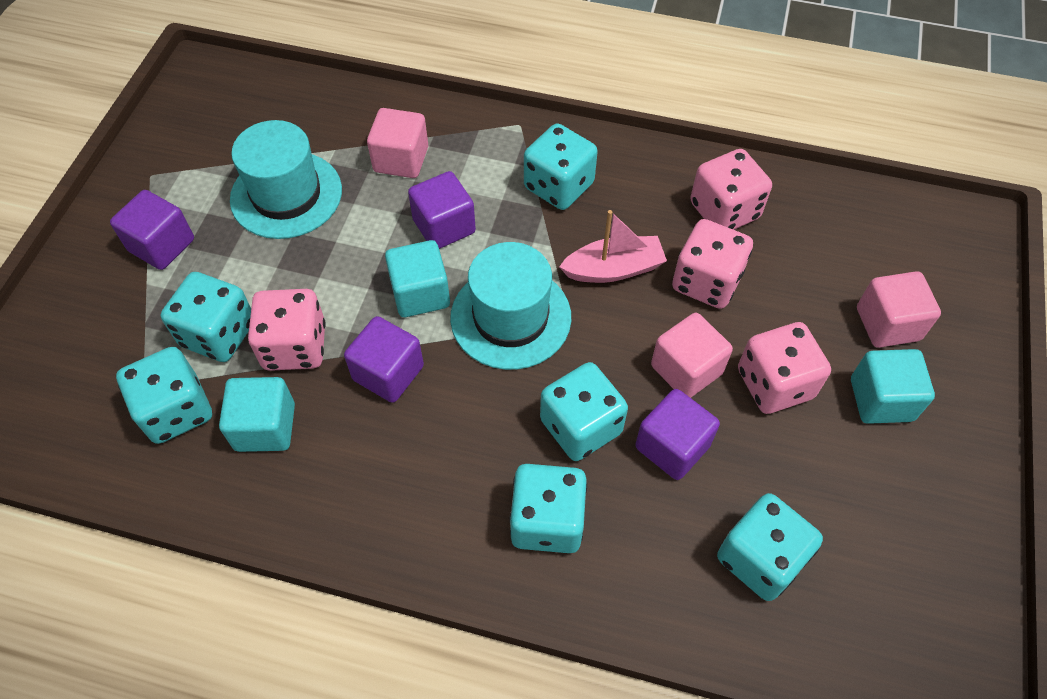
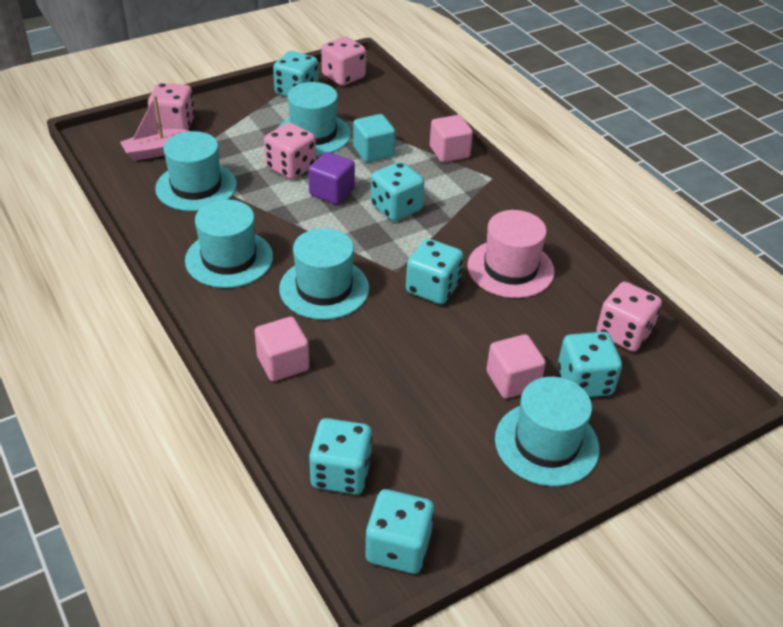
pink hat: none = 0 -> [467,210,555,298] = 1
purple cube: [110,190,194,270] [344,316,424,403] [408,171,476,249] [635,389,720,480] = 4 -> [308,152,355,205] = 1
turquoise cube: [219,377,295,452] [385,240,450,317] [851,349,935,424] = 3 -> [353,114,395,162] = 1
turquoise hat: [230,120,342,239] [450,242,571,370] = 2 -> [155,131,237,211] [185,200,273,288] [278,82,351,155] [279,228,369,320] [495,377,600,486] = 5

